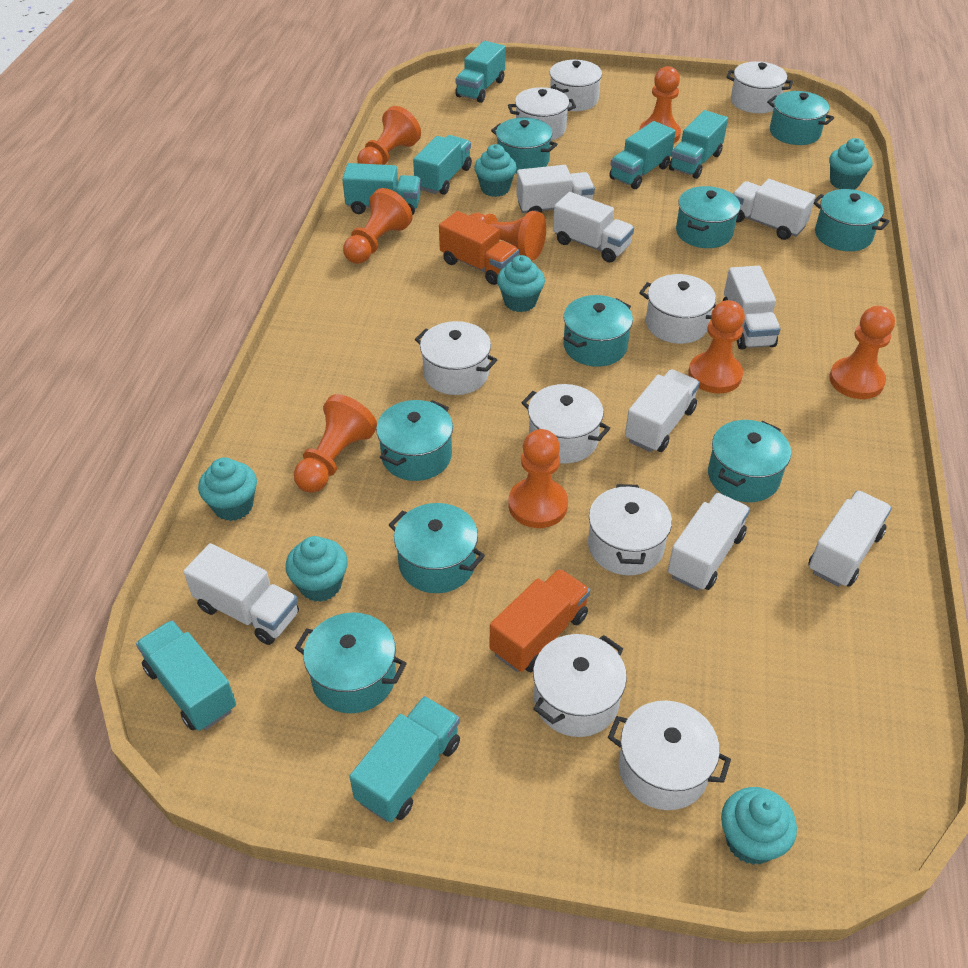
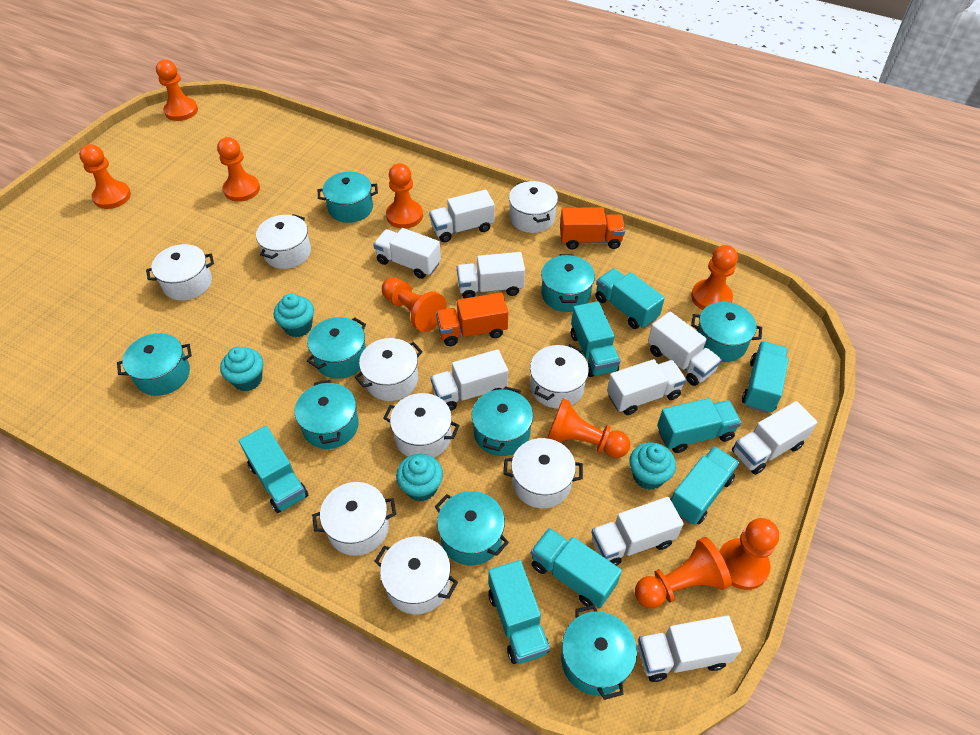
orange pawn: [294,394,377,493] [343,188,413,264] [357,106,421,165] [469,211,546,260] [508,429,568,528] [639,66,681,143] [688,300,745,393] [829,306,895,399] = 8 -> [79,144,131,209] [156,60,198,121] [217,137,260,202] [382,277,447,332] [386,163,423,229] [547,399,630,458] [635,537,732,609] [691,245,738,310] [719,518,779,590] = 9
turquoise cupcake: [198,457,257,521] [285,536,348,602] [474,144,517,197] [497,255,545,312] [721,787,797,865] [829,138,872,190] = 6 -> [220,347,263,391] [274,294,314,337] [396,454,443,501] [629,442,676,490] = 4
turquoise truck: [136,620,236,731] [342,163,421,215] [349,696,460,822] [413,135,472,195] [455,41,506,103] [609,121,676,189] [669,110,728,179] = 7 -> [239,426,308,513] [488,560,550,664] [531,528,622,608] [571,301,620,377] [595,268,665,329] [657,398,742,453] [670,446,739,525] [742,341,789,413] = 8
white truck: [183,543,299,645] [516,165,595,213] [553,192,634,263] [625,369,700,452] [668,493,750,591] [723,266,781,350] [733,179,816,240] [808,491,892,587] = 8 -> [373,228,441,279] [429,190,495,242] [430,349,508,411] [457,252,525,298] [591,497,684,566] [607,359,686,415] [638,616,742,682] [648,311,722,386] [732,401,817,475] = 9

